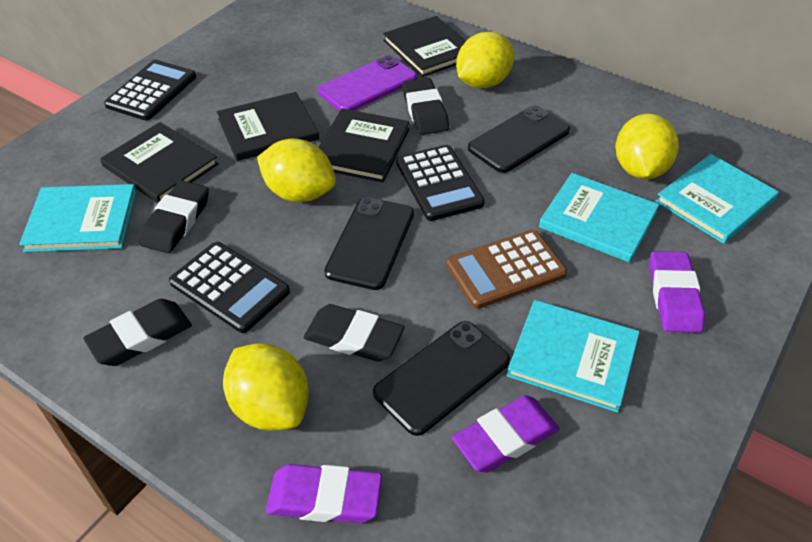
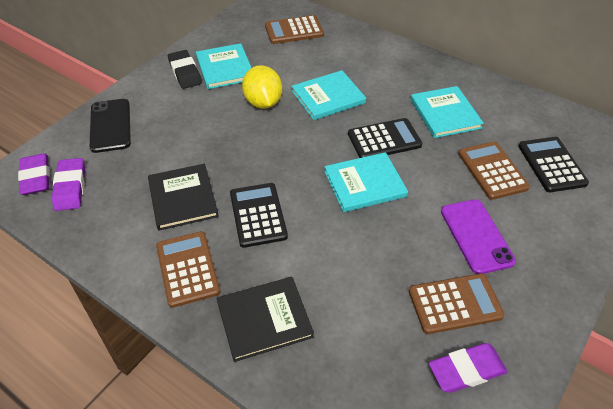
black book: [100,122,219,203] [217,92,319,161] [319,108,409,183] [383,16,466,77] = 4 -> [148,164,219,231] [217,277,314,362] = 2
black eraser: [83,299,192,366] [139,180,209,253] [303,304,405,362] [402,78,449,135] = 4 -> [168,50,202,89] = 1
black phone: [324,197,414,290] [373,321,510,436] [468,105,570,173] = 3 -> [90,99,131,153] = 1
brown calculator: [446,230,567,309] = 1 -> [156,231,220,308] [265,15,324,44] [409,273,505,334] [458,141,530,200] = 4
yellow lemon: [223,343,309,431] [257,138,336,202] [456,32,514,88] [615,114,679,179] = 4 -> [242,65,282,109] = 1

